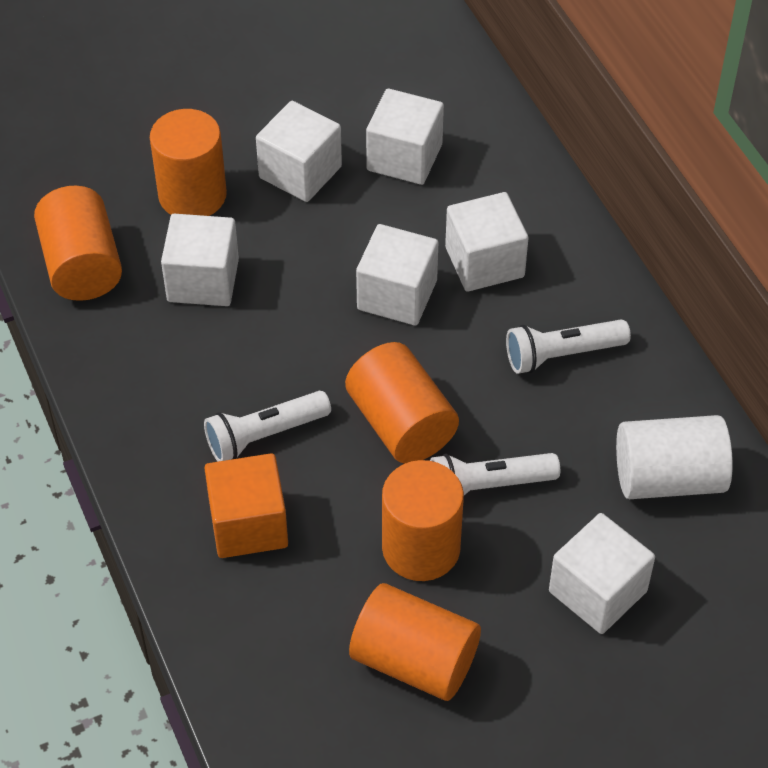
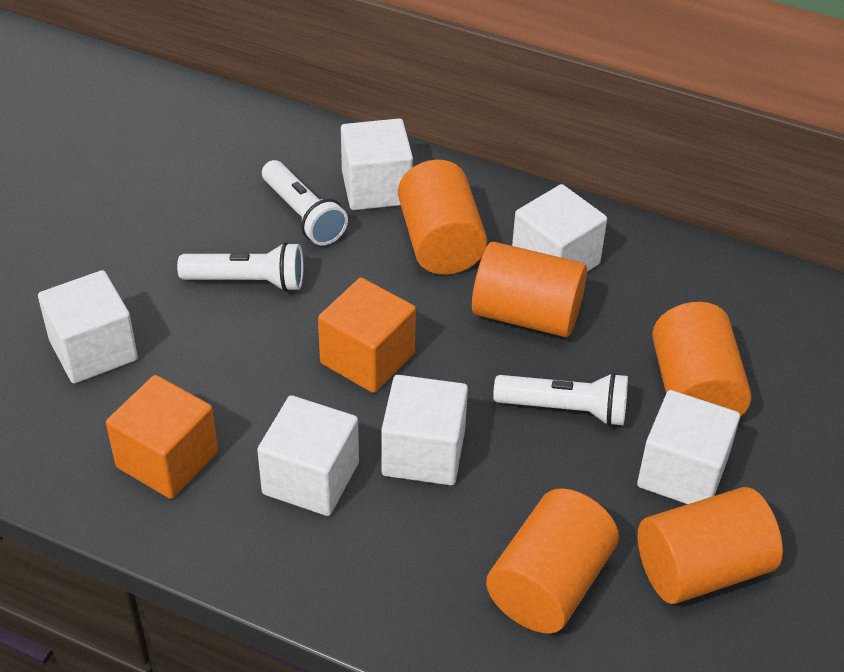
orange cube: [204,453,288,558] = 1 -> [106,375,218,499] [318,278,416,393] = 2
white cylinder: [616,415,733,499] = 1 -> none = 0

